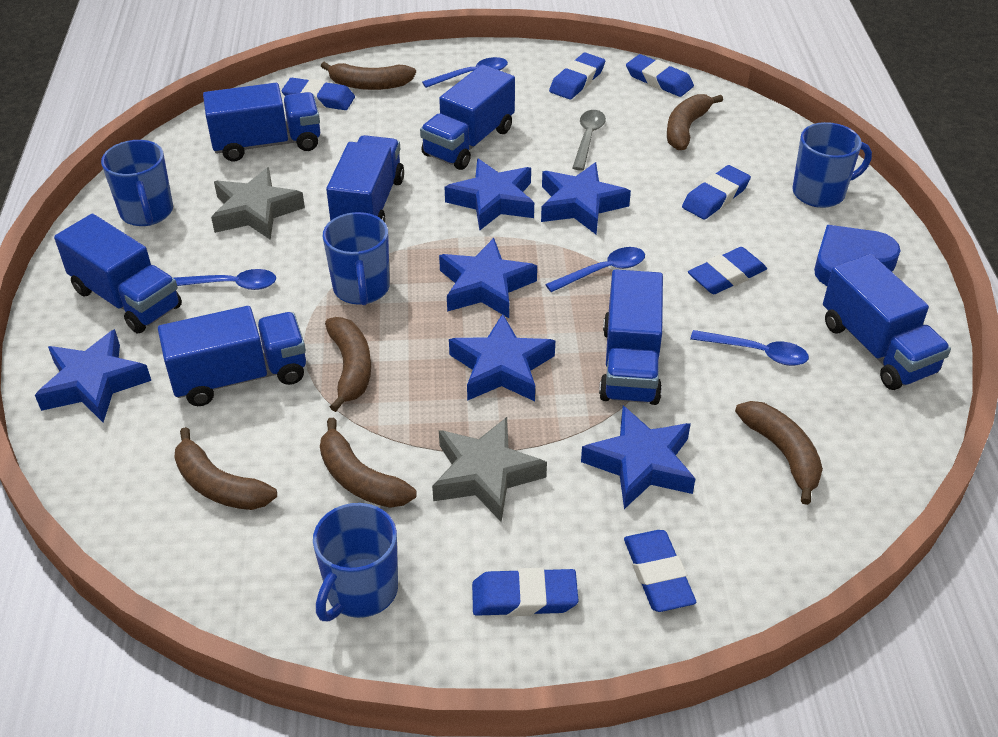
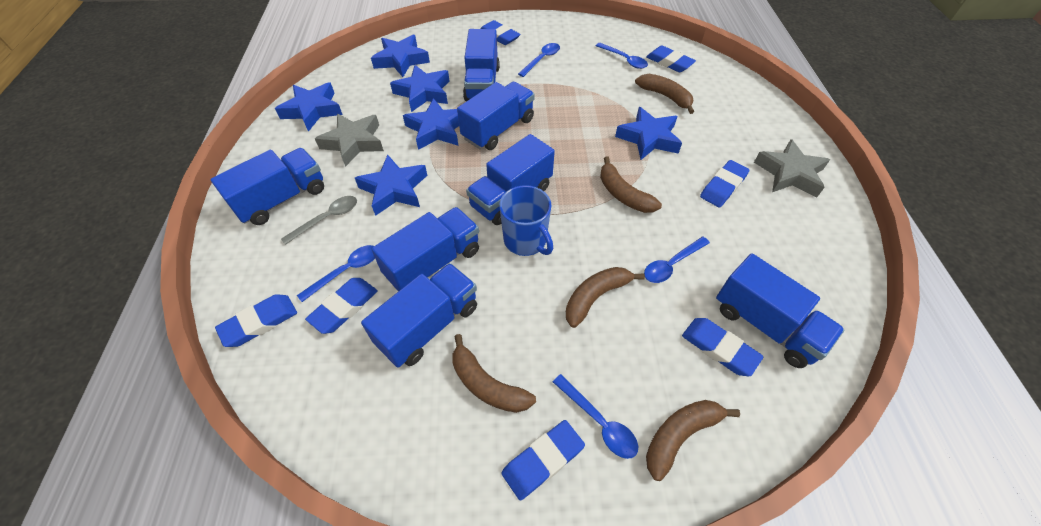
blue heart: [814,225,901,286] = 1 -> none = 0
blue mug: [101,140,173,226] [313,503,398,621] [323,212,390,305] [792,122,872,208] = 4 -> [499,185,553,256] = 1
blue spoon: [174,269,276,290] [422,57,508,88] [545,247,645,292] [690,330,809,366] = 4 -> [297,245,375,302] [518,43,560,77] [553,374,638,459] [596,43,648,69] [644,237,710,283] = 5
brown banana: [174,427,277,510] [320,418,417,508] [321,62,416,90] [325,317,371,412] [667,94,723,150] [735,401,823,505] = 6 -> [452,334,536,413] [566,267,645,328] [600,156,662,213] [635,74,694,114] [646,400,740,481] = 5

